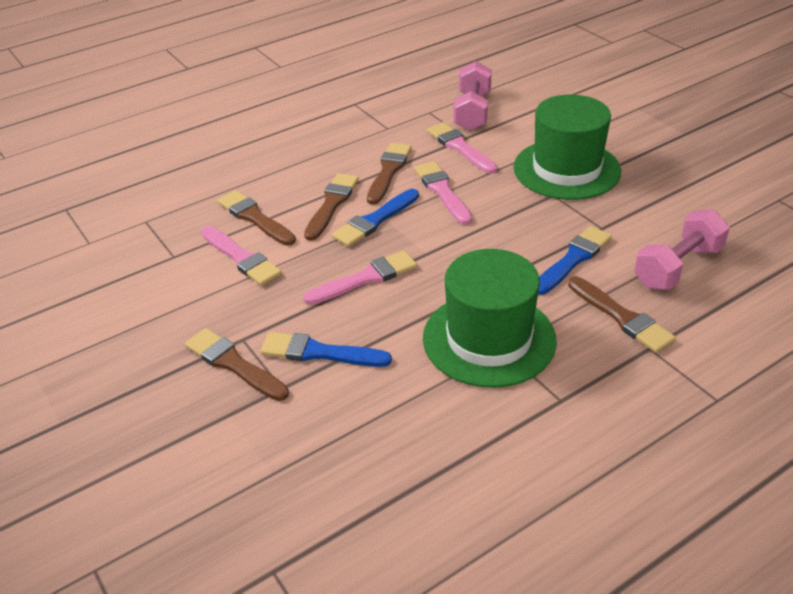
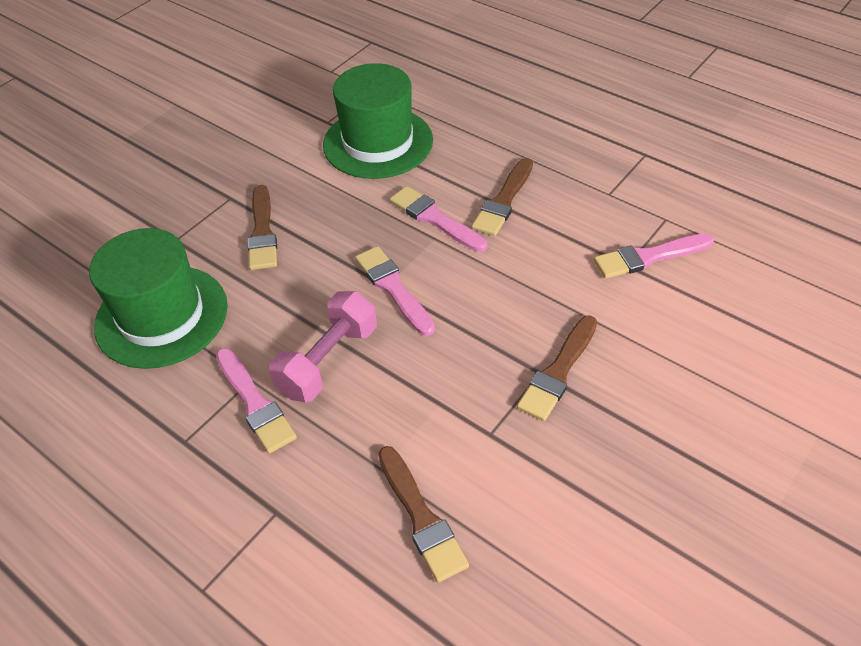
blue brush: [260,332,392,367] [332,189,419,247] [538,226,612,295] = 3 -> none = 0
brown brush: [185,328,289,401] [217,190,296,246] [304,173,359,241] [367,143,412,205] [568,276,676,353] = 5 -> [247,185,277,270] [378,446,469,583] [472,158,533,236] [517,315,597,421] = 4
pink dumbbell: [454,61,492,131] [634,210,730,290] = 2 -> [269,291,377,402] = 1

